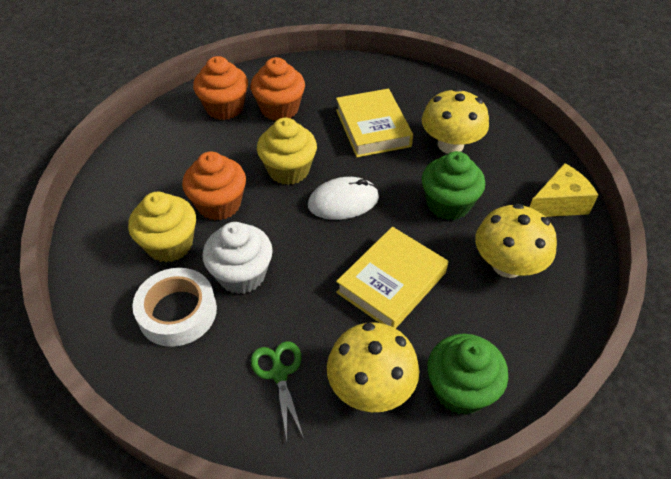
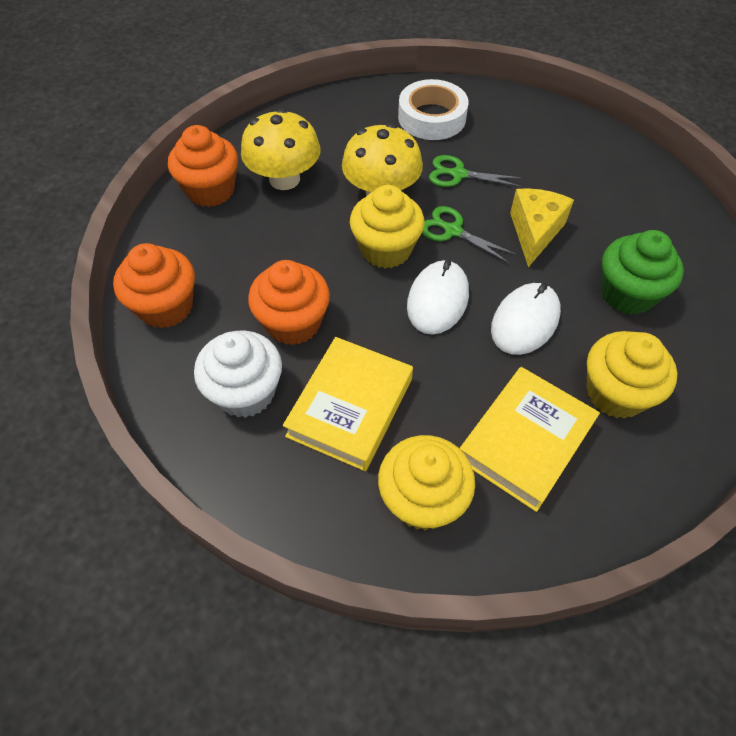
green cupcake: [422,151,485,220] [427,334,508,415] = 2 -> [601,230,684,315] = 1
green scissors: [251,341,304,440] = 1 -> [422,206,516,263] [429,155,523,187] = 2
white mouse: [308,177,379,220] = 1 -> [407,260,469,334] [491,283,561,355] = 2
yellow cupcake: [128,192,196,262] [257,118,317,185] = 2 -> [350,185,424,269] [378,435,475,530] [587,331,678,419] = 3
yellow mushroom: [327,322,419,412] [422,88,489,154] [475,203,557,278] = 3 -> [241,109,320,190] [342,123,423,196] = 2

